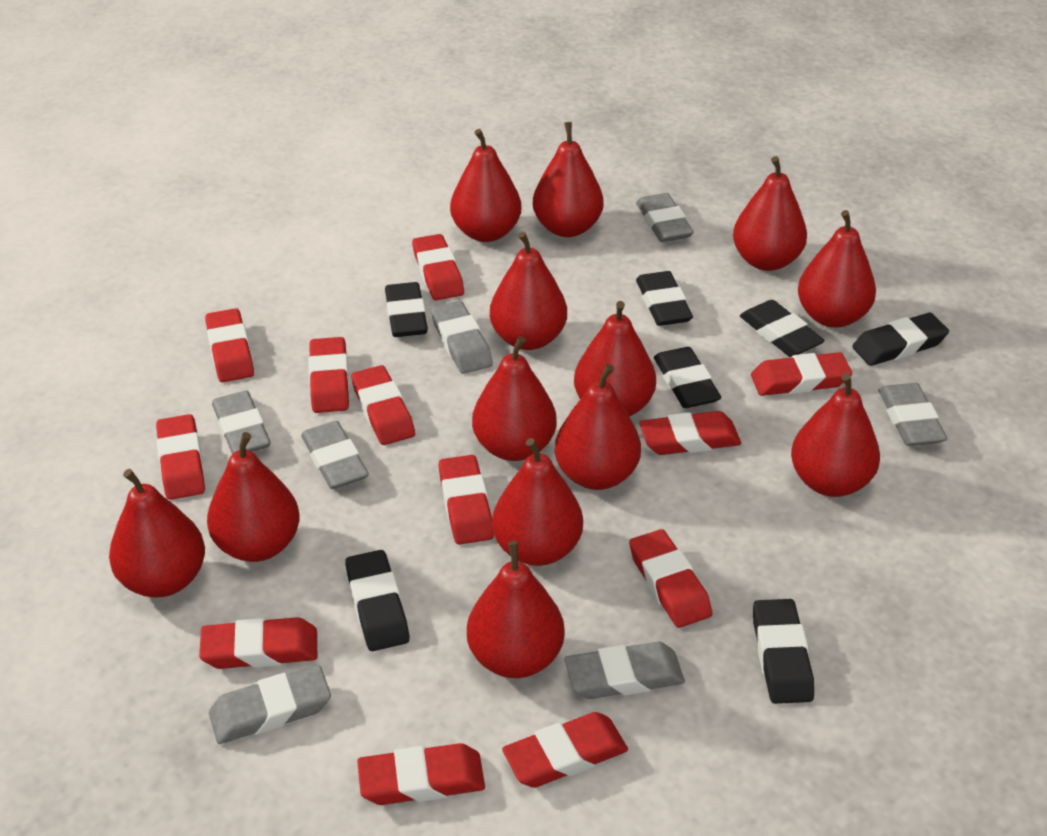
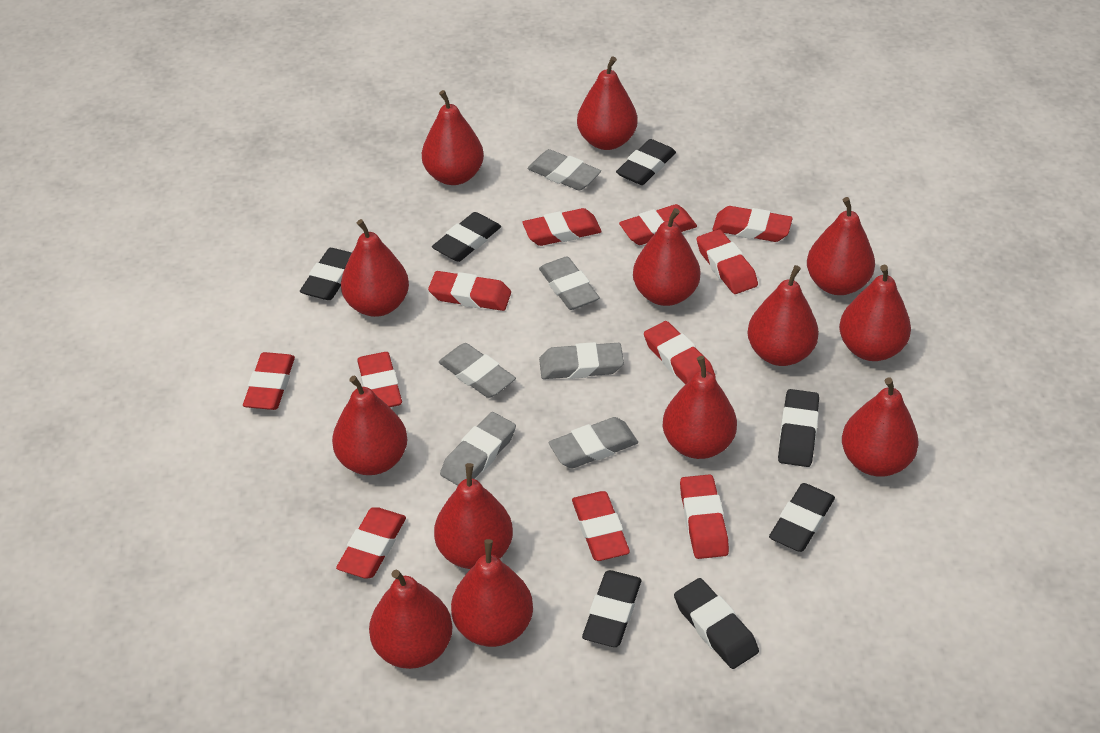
grey eraser: [209,665,331,744] [212,390,271,454] [301,421,369,489] [431,301,493,374] [565,641,685,699] [636,193,694,242] [879,383,947,446] = 7 -> [439,343,516,398] [440,412,516,486] [528,149,601,191] [539,256,600,310] [539,342,624,379] [548,417,638,468] = 6
red eraser: [156,414,205,500] [199,617,317,669] [205,308,254,382] [309,337,349,413] [351,365,415,445] [357,743,485,805] [412,234,464,300] [438,455,494,545] [502,712,628,788] [629,529,712,628] [639,411,741,455] [751,352,852,396] = 12 -> [243,352,295,410] [336,507,406,579] [357,352,402,407] [428,271,511,311] [522,208,602,246] [572,491,630,561] [619,204,697,245] [644,321,716,385] [680,474,729,559] [697,229,758,294] [713,206,793,242] = 11

